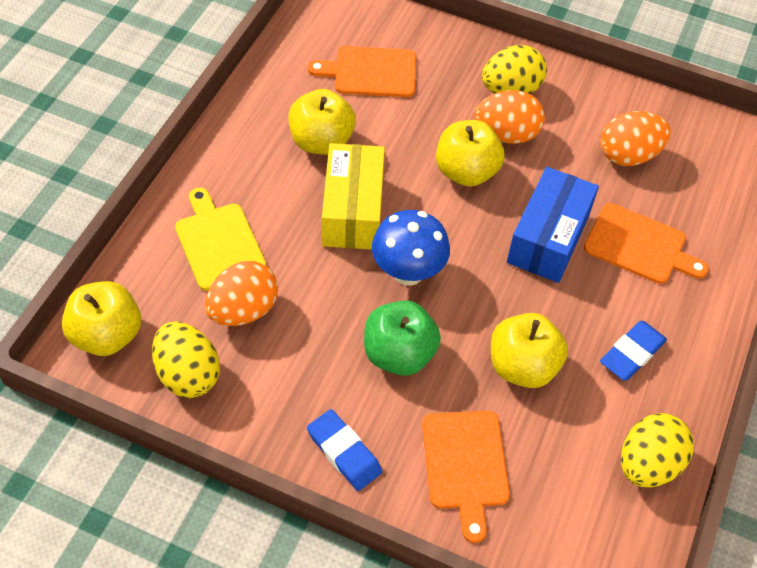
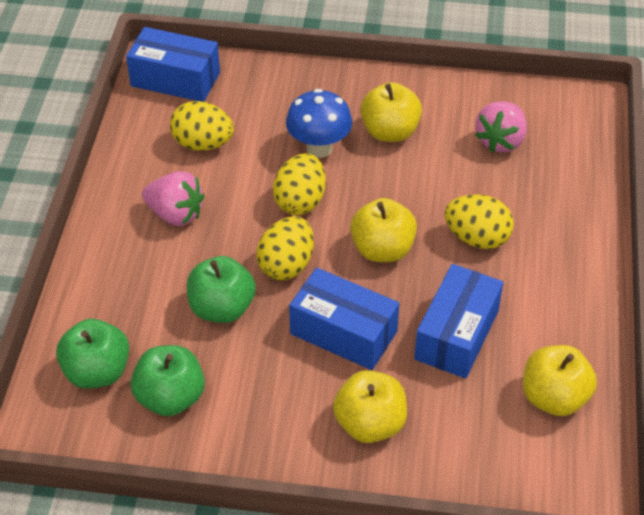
blue box: [507,167,599,283] = 1 -> [126,27,220,102] [289,268,399,370] [414,264,503,378] = 3
blue eraser: [307,409,382,491] [600,321,667,381] = 2 -> none = 0
green apple: [364,300,441,376] = 1 -> [56,319,129,389] [131,345,205,416] [187,256,256,323] = 3
orange cutting board: [308,46,416,97] [422,411,510,543] [584,203,709,284] = 3 -> none = 0
orange egg: [205,261,278,326] [474,90,545,144] [600,111,671,166] = 3 -> none = 0
pink strawberry: none = 0 -> [142,171,204,226] [475,101,527,152] = 2
yellow box: [322,143,385,250] = 1 -> none = 0
yellow cutting board: [175,188,267,291] = 1 -> none = 0
yellow egg: [152,321,220,398] [482,45,547,94] [621,413,694,488] = 3 -> [170,101,234,151] [256,216,314,280] [273,153,326,215] [444,194,514,249] = 4

